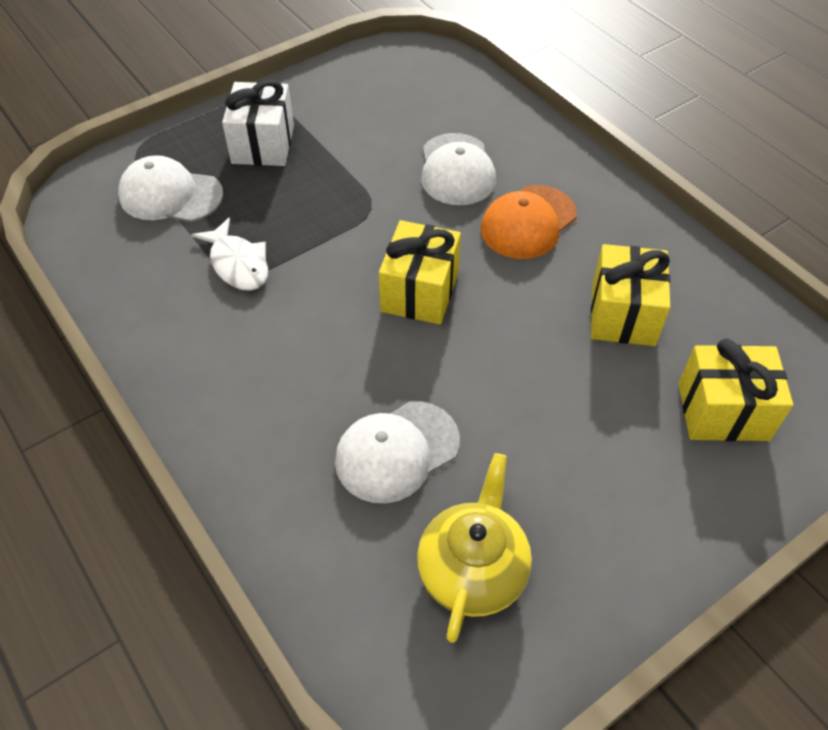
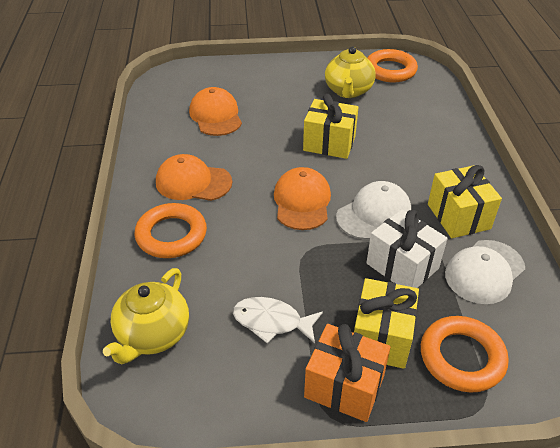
orange cap: [481,185,577,259] = 1 -> [156,154,232,201] [189,87,242,136] [274,167,331,230] = 3
orange gift: none = 0 -> [304,324,391,422] = 1
orange ring: none = 0 -> [134,203,207,258] [367,49,418,82] [421,316,509,393] = 3
white cap: [118,155,223,222] [335,401,460,503] [421,133,496,205] = 3 -> [336,181,411,240] [445,240,525,304] = 2
yellow teapot: [417,453,532,643] = 1 -> [103,268,189,364] [325,47,376,98] = 2

